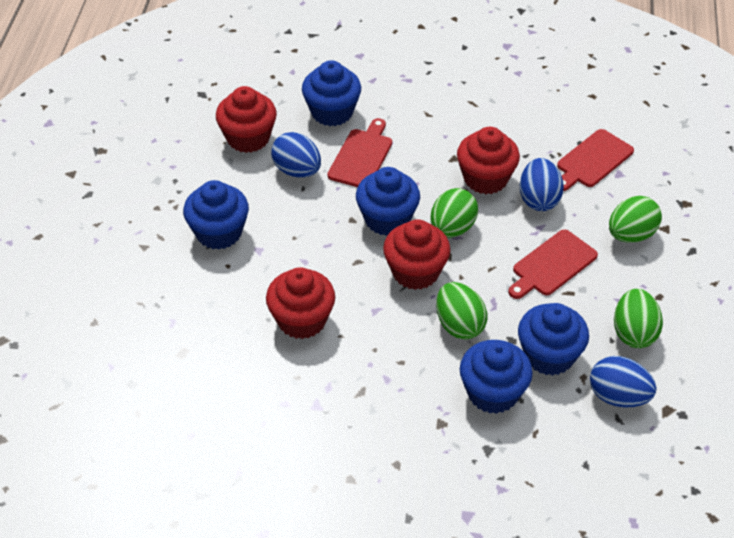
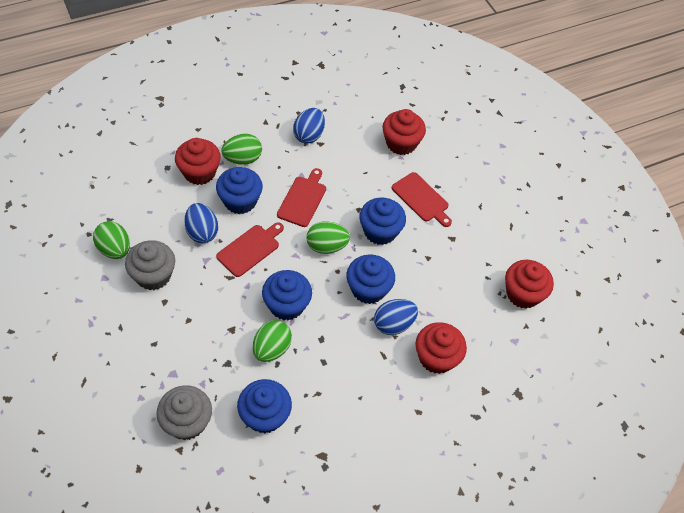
grey cupcake: none = 0 -> [125,240,175,290] [156,385,212,440] = 2

